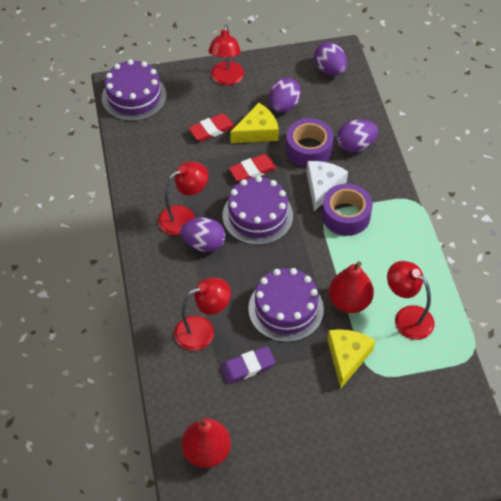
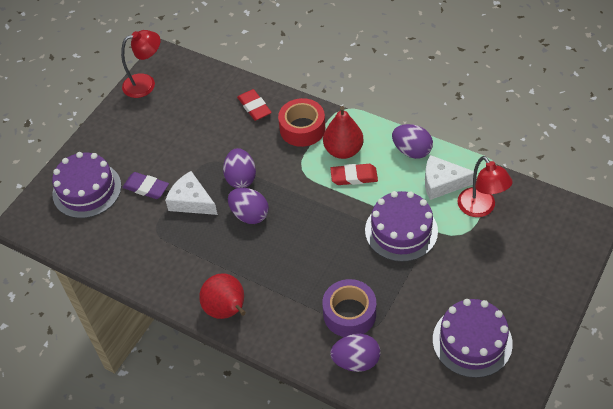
purple tape: [286,118,334,167] [322,183,373,236] = 2 -> [322,279,376,337] = 1
red lamp: [158,162,208,235] [174,278,231,351] [208,24,244,85] [387,261,435,340] = 4 -> [121,30,160,98] [458,156,513,217] = 2
red tape: none = 0 -> [278,98,325,147] = 1
white cheese: [307,161,348,211] = 1 -> [165,171,218,215] [425,155,474,200] = 2
yellow cheese: [230,103,279,143] [327,329,375,388] = 2 -> none = 0

